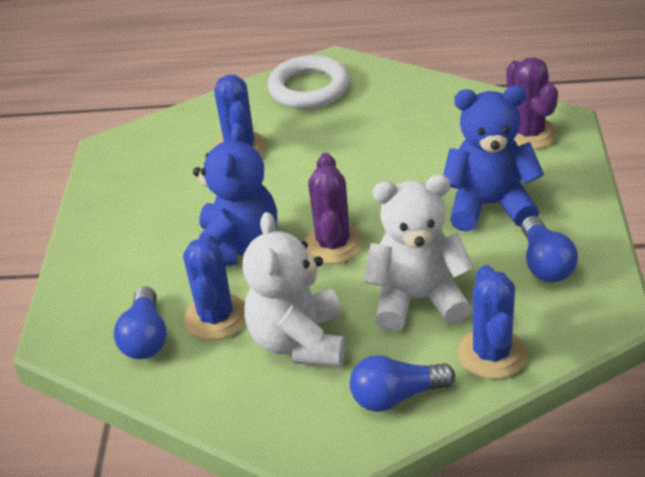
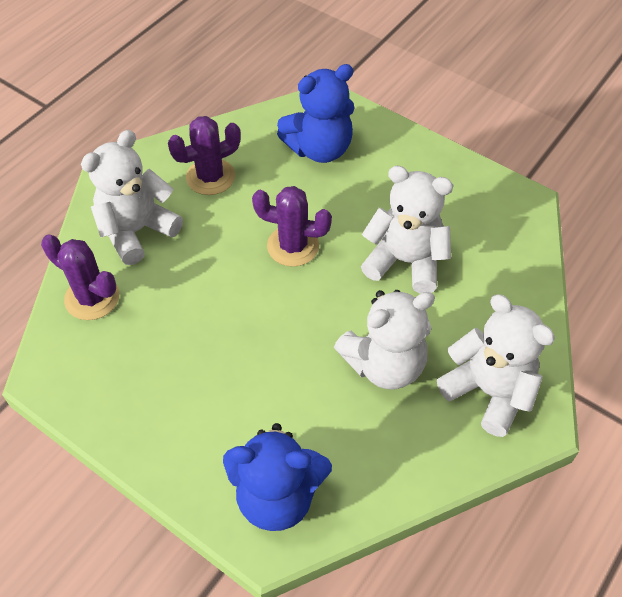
blue cactus: [183,233,246,340] [214,75,267,156] [458,265,527,379] = 3 -> none = 0
blue light bulb: [114,287,167,359] [350,355,455,412] [521,216,578,282] = 3 -> none = 0
purple cactus: [304,153,364,264] [506,57,558,150] = 2 -> [41,234,119,320] [168,116,241,195] [252,186,332,267] = 3
white ring: [268,55,349,109] = 1 -> none = 0
white teddy bear: [242,212,345,367] [363,175,474,332] = 2 -> [81,130,183,265] [334,290,435,389] [361,166,453,294] [437,294,555,437] = 4

